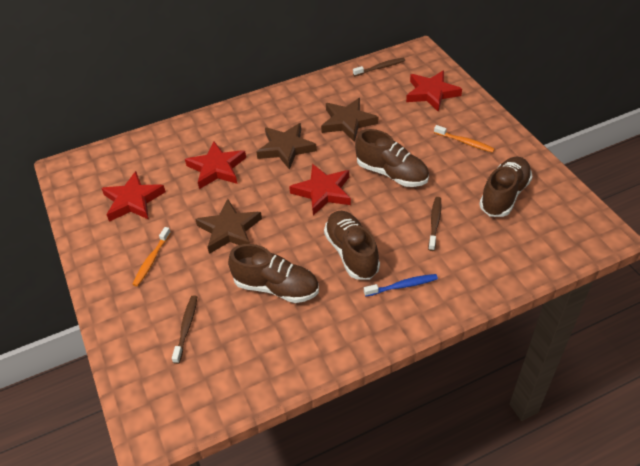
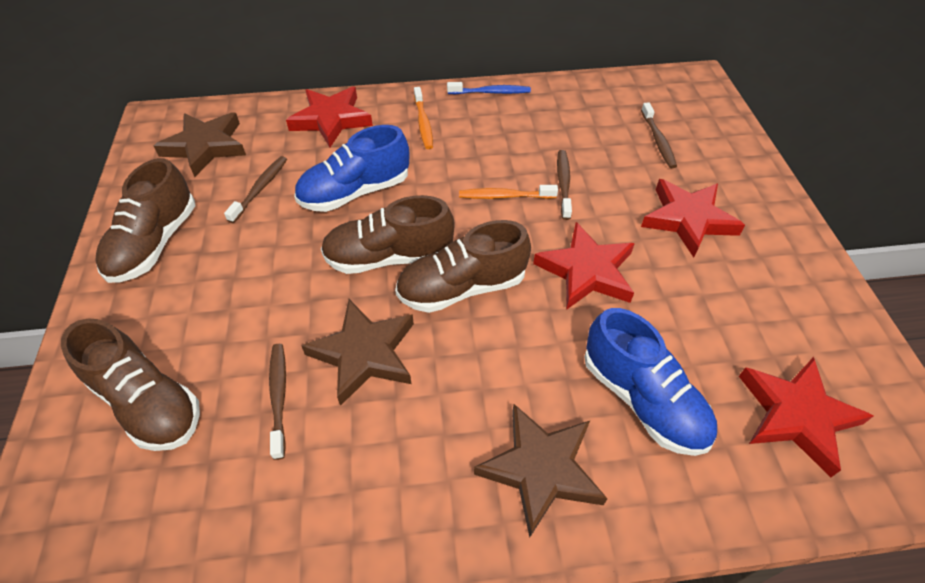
blue shoe: none = 0 -> [294,125,409,212] [584,308,717,456] = 2
brown toothbrush: [172,295,197,364] [353,58,405,76] [428,197,441,251] = 3 -> [224,156,287,223] [269,344,286,460] [557,150,572,220] [641,102,677,168] = 4

